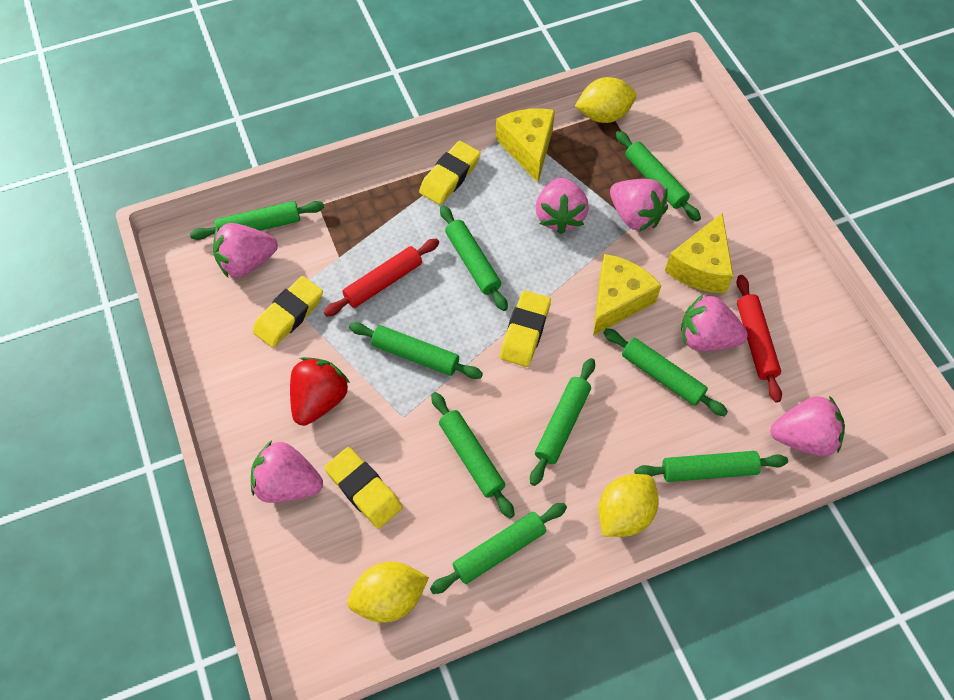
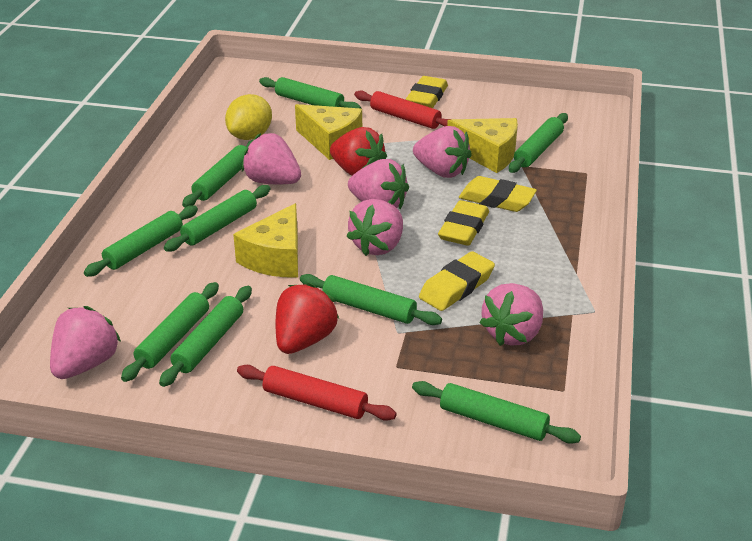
red strawberry: [290,357,350,426] = 1 -> [276,283,339,354] [330,127,387,176] = 2
yellow lemon: [347,562,429,622] [575,77,637,123] [598,474,659,537] = 3 -> [225,94,272,140] = 1

